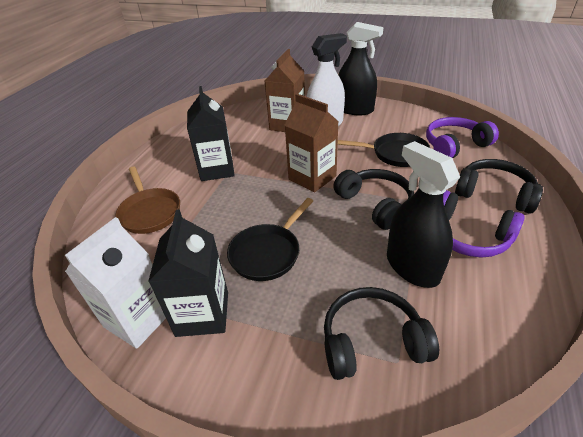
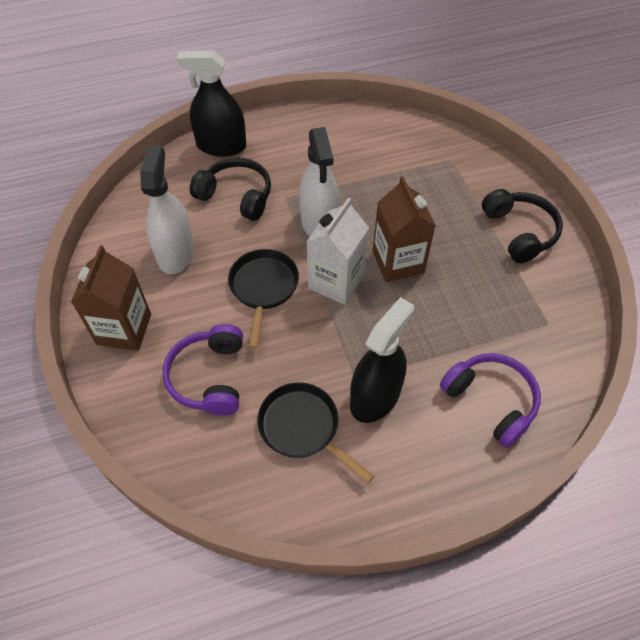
black carton: [148,209,228,337] [187,86,235,181] = 2 -> none = 0
black headphones: [324,287,439,380] [333,169,414,230] [455,159,543,214] = 3 -> [190,157,271,221] [482,189,563,263] = 2
brown pan: [115,167,180,234] = 1 -> none = 0
white spray bottle: [306,33,347,126] = 1 -> [140,146,194,274] [299,127,339,237] = 2

